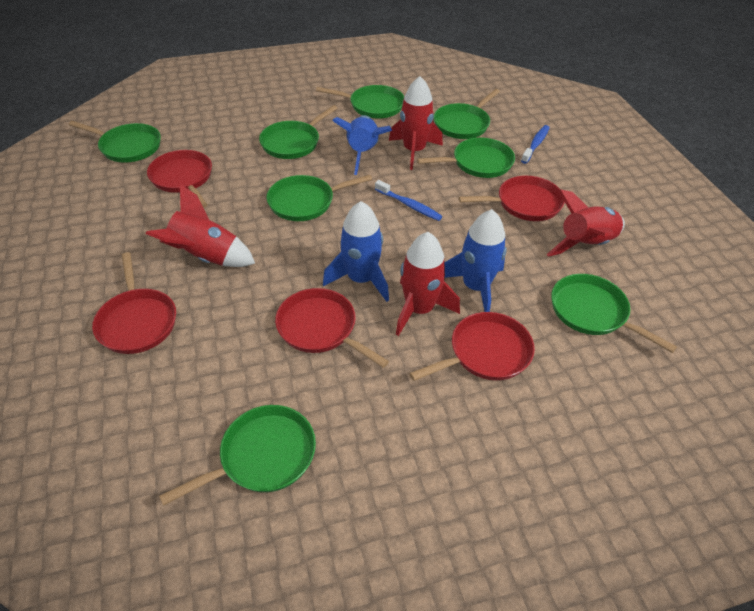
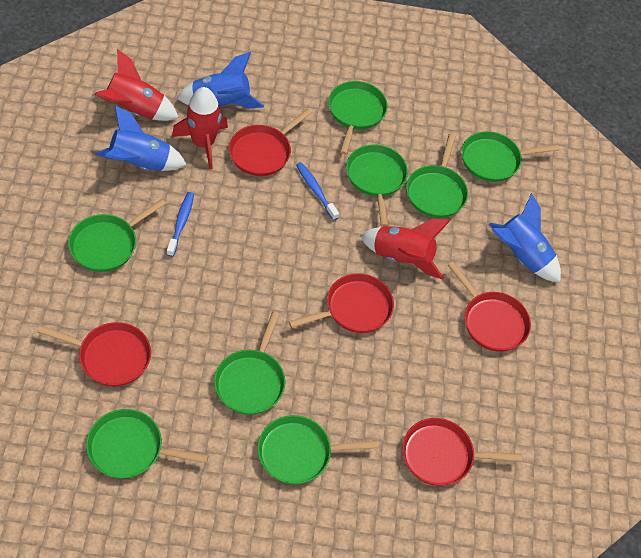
red rocket: [146,184,255,267] [389,76,443,170] [396,232,460,336] [546,189,625,257] = 4 -> [94,49,179,121] [172,87,228,169] [361,219,450,280] = 3

